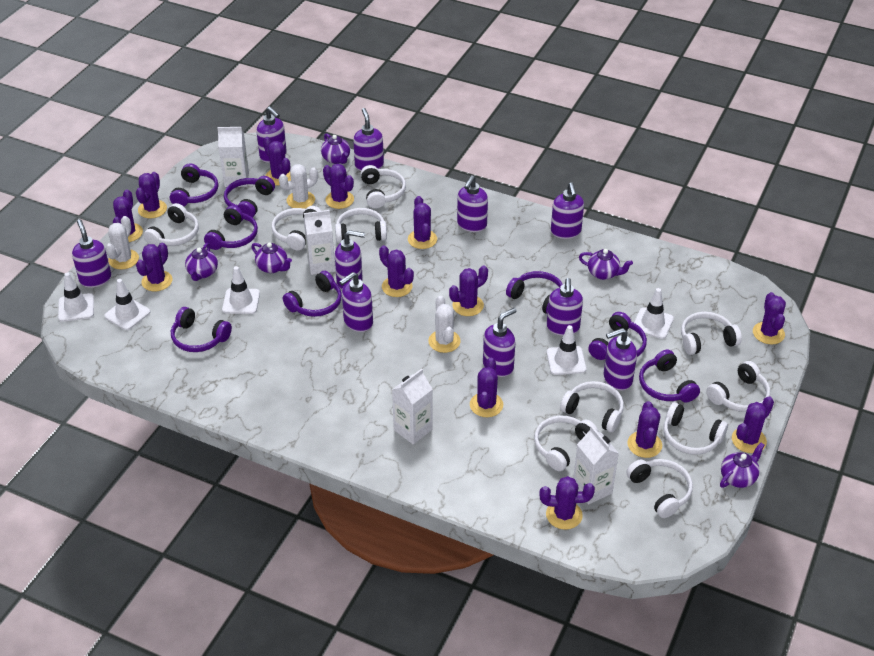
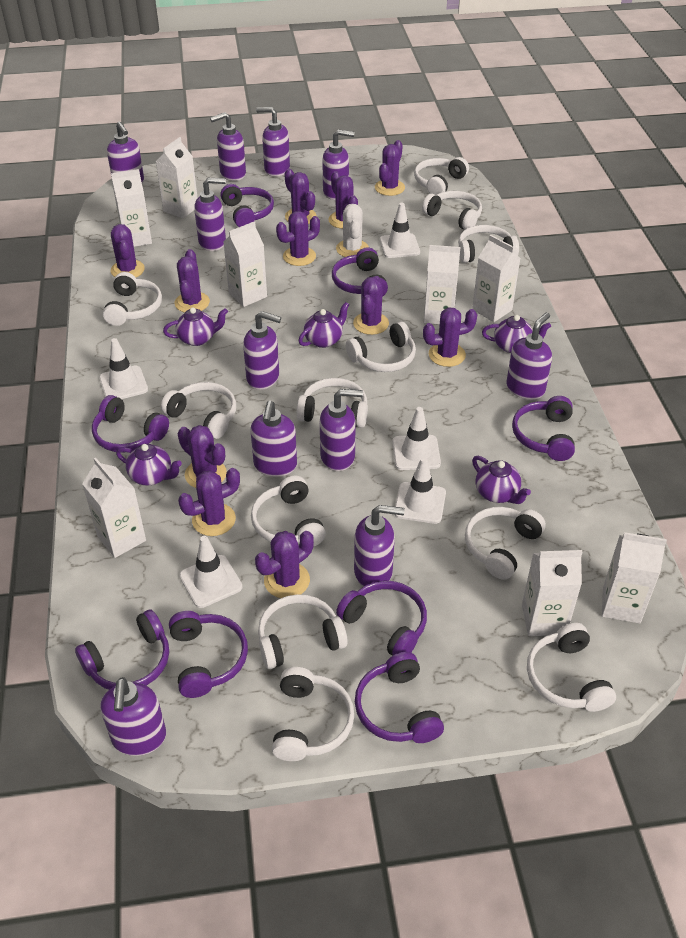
purple cactus: [113,190,143,242] [136,172,167,219] [136,243,173,291] [263,137,291,185] [323,164,354,209] [379,245,414,297] [408,196,437,249] [449,265,488,316] [470,358,503,417] [540,476,595,530] [627,401,662,458] [732,396,774,453] [753,292,786,344] = 13 -> [111,224,145,277] [175,249,210,313] [178,425,227,488] [178,468,240,536] [255,531,314,598] [276,211,320,266] [284,169,317,224] [328,171,358,229] [353,276,389,335] [375,140,405,196] [423,307,477,367] = 11
purple soap dispenser: [72,219,111,288] [257,106,287,163] [335,230,365,290] [339,272,373,332] [353,108,384,171] [457,175,488,232] [483,308,517,377] [547,278,583,336] [551,182,584,239] [604,328,637,390] = 10 -> [100,677,166,756] [107,122,144,183] [194,178,226,251] [210,112,246,181] [243,311,281,390] [250,401,297,477] [256,107,290,177] [320,389,363,471] [322,129,354,200] [354,505,405,587] [506,312,552,400] = 11
white cactus: [105,216,139,270] [279,164,318,209] [428,296,461,353] = 3 -> [336,204,369,257] = 1
white carton: [218,127,249,187] [304,210,335,275] [392,369,433,445] [573,426,619,504] = 4 -> [82,457,146,558] [111,169,152,247] [156,137,198,218] [223,222,267,307] [424,245,460,324] [472,235,520,322] [522,550,582,636] [602,532,667,624] = 8
white headphones: [144,203,199,246] [271,206,321,251] [335,208,387,243] [361,165,406,209] [534,416,599,471] [560,381,624,432] [626,459,693,518] [664,402,728,455] [681,312,742,355] [707,361,770,412] = 10 -> [103,272,162,326] [161,382,236,439] [251,476,326,547] [258,594,348,669] [272,667,354,761] [297,378,368,428] [346,322,416,372] [414,157,469,195] [422,191,482,230] [458,225,519,263] [465,507,546,580] [527,623,616,712] = 12

